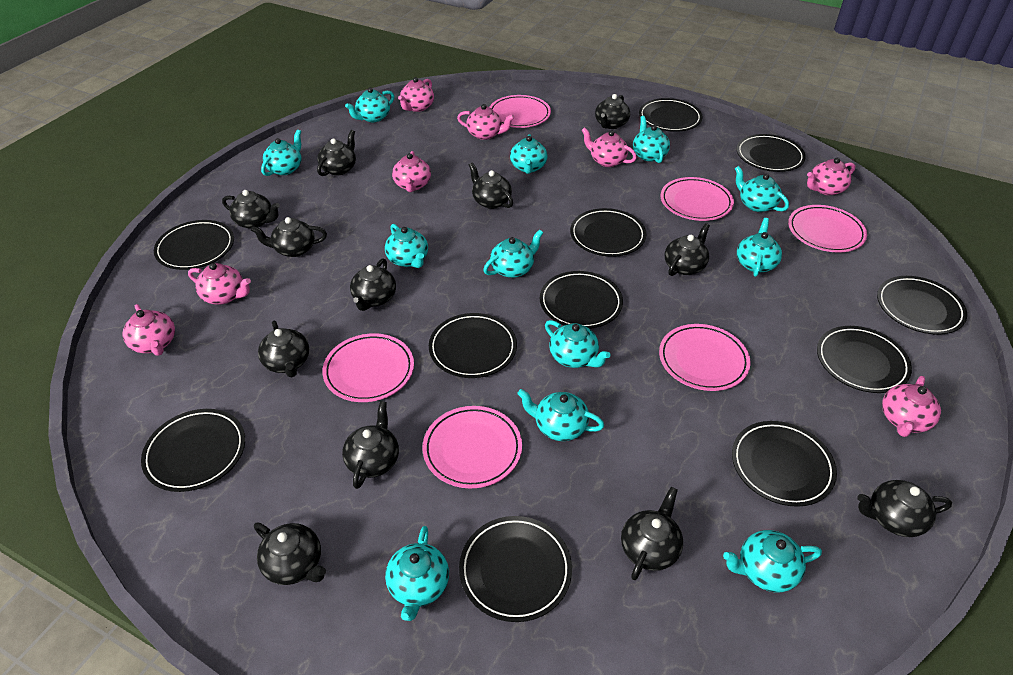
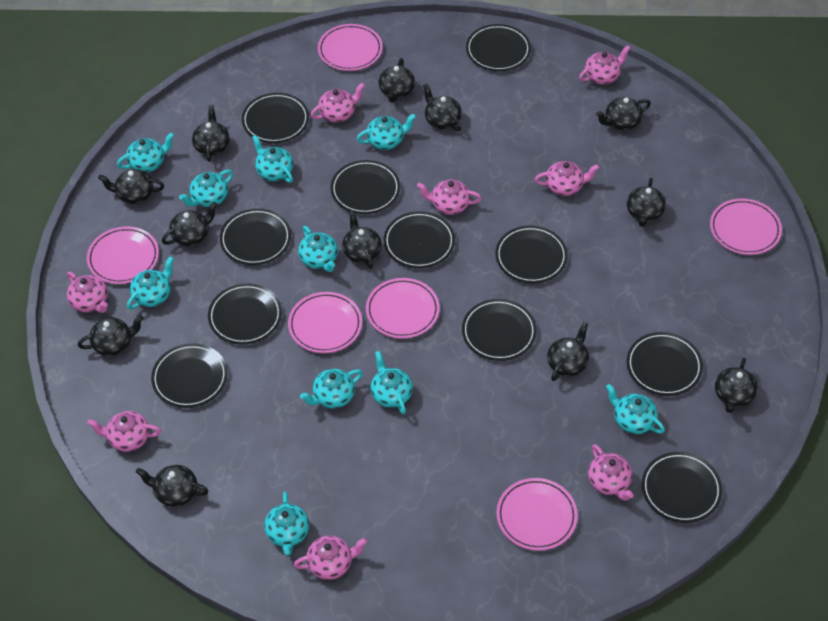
turquoise teapot: [261,130,302,176] [345,87,394,122] [385,224,428,268] [385,526,449,621] [483,230,543,278] [510,134,548,174] [517,389,604,441] [545,320,611,368] [633,116,670,163] [723,530,822,592] [735,166,789,212] [737,218,782,277] = 12 -> [117,132,174,172] [127,256,174,310] [179,170,233,207] [252,135,293,183] [264,492,309,556] [298,226,338,272] [300,369,363,408] [357,113,416,150] [370,351,413,414] [606,384,665,434] = 10

